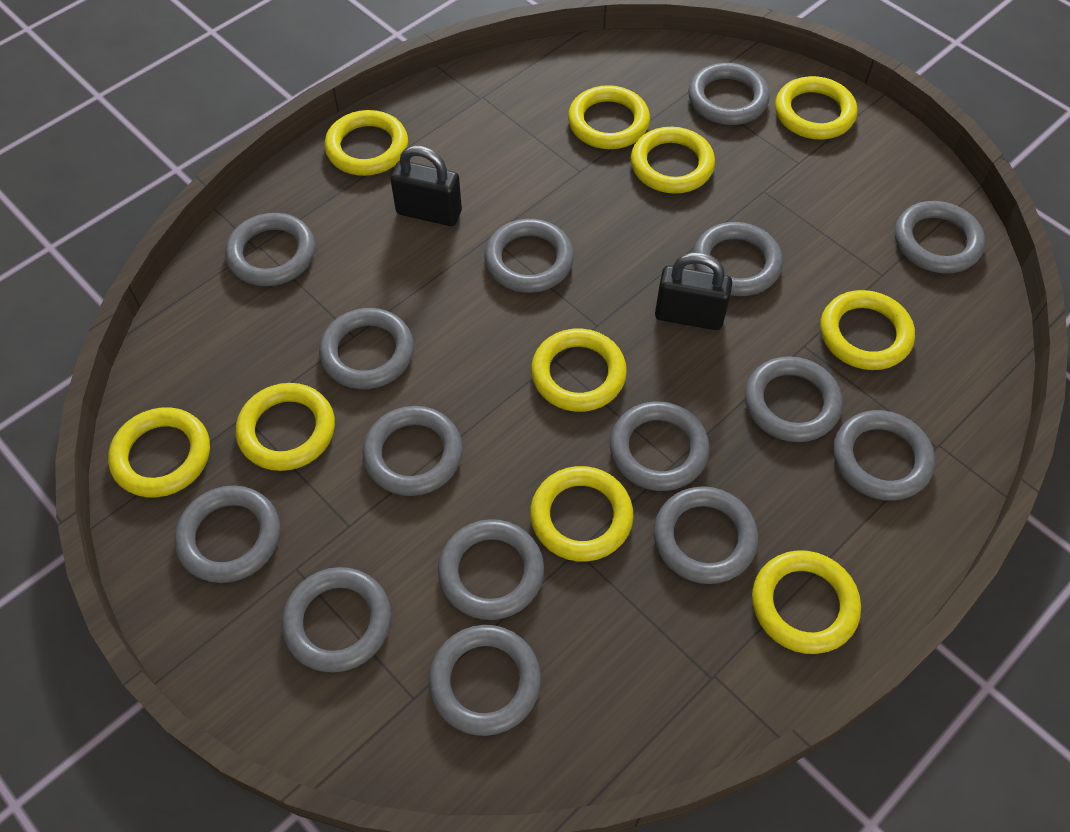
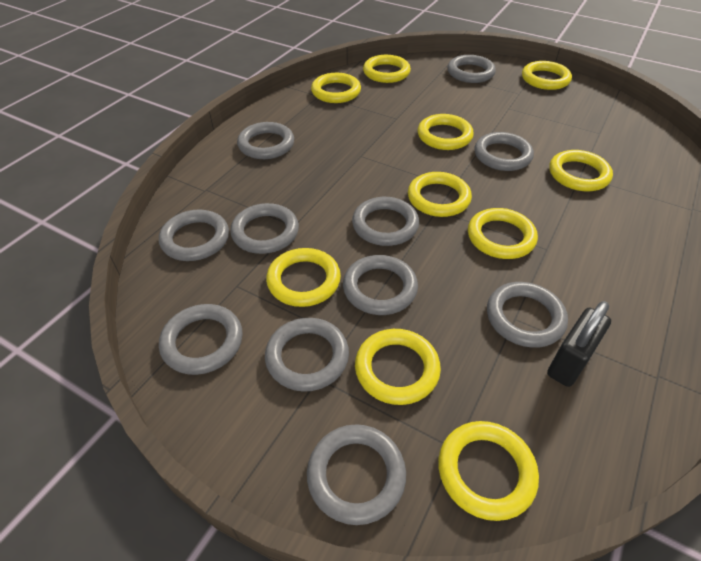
black padlock: [391,145,462,226] [655,252,732,330] = 2 -> [547,301,611,387] = 1
grey ring: [174,485,280,583] [225,213,315,286] [282,567,391,673] [319,308,414,389] [362,406,463,496] [429,625,541,736] [438,519,544,620] [484,219,574,293] [610,401,710,491] [654,486,758,584] [688,63,770,125] [693,222,783,296] [745,356,843,442] [833,410,935,501] [895,201,985,274] = 15 -> [159,210,229,261] [159,304,243,375] [230,203,299,254] [237,122,294,159] [265,318,349,392] [307,424,406,525] [343,255,418,315] [352,197,419,246] [448,55,496,83] [475,132,534,171] [487,282,568,348] = 11

